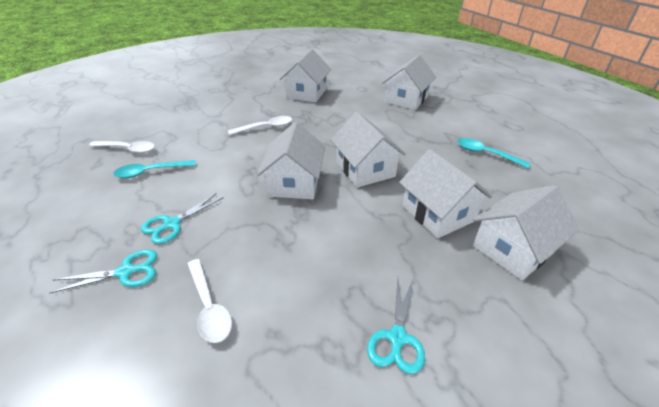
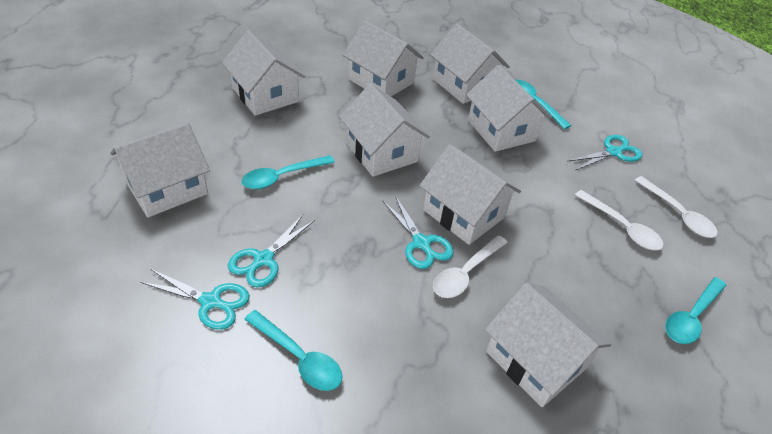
turquoise scissors: [50,249,157,293] [141,193,224,244] [367,277,425,374] = 3 -> [140,269,250,330] [228,215,315,288] [383,196,454,269] [567,135,643,170] = 4
turquoise spoon: [113,160,196,178] [457,138,531,168] = 2 -> [241,155,335,189] [244,310,342,391] [516,80,571,129] [665,277,727,344] = 4
white house: [257,122,325,199] [280,49,331,102] [331,112,406,188] [382,55,436,110] [399,149,492,238] [473,185,579,280] = 6 -> [110,123,210,217] [222,30,305,116] [339,84,430,177] [343,21,424,96] [419,144,521,245] [430,24,510,104] [466,65,552,152] [485,283,611,407] = 8

